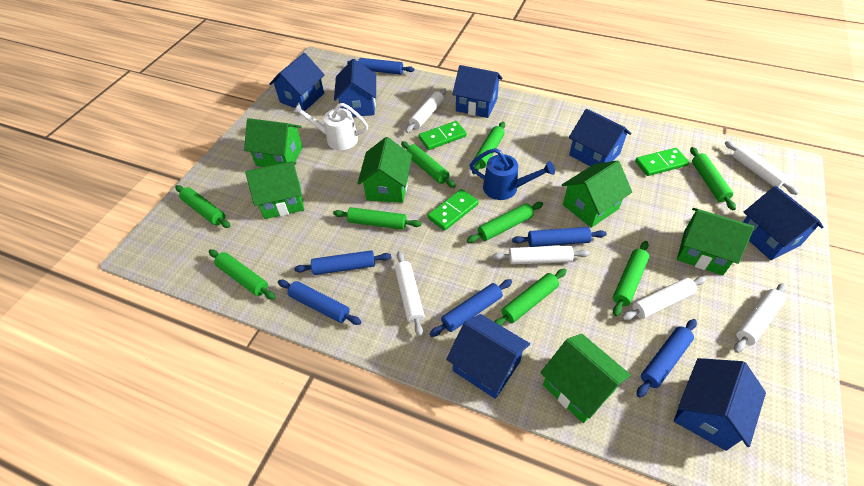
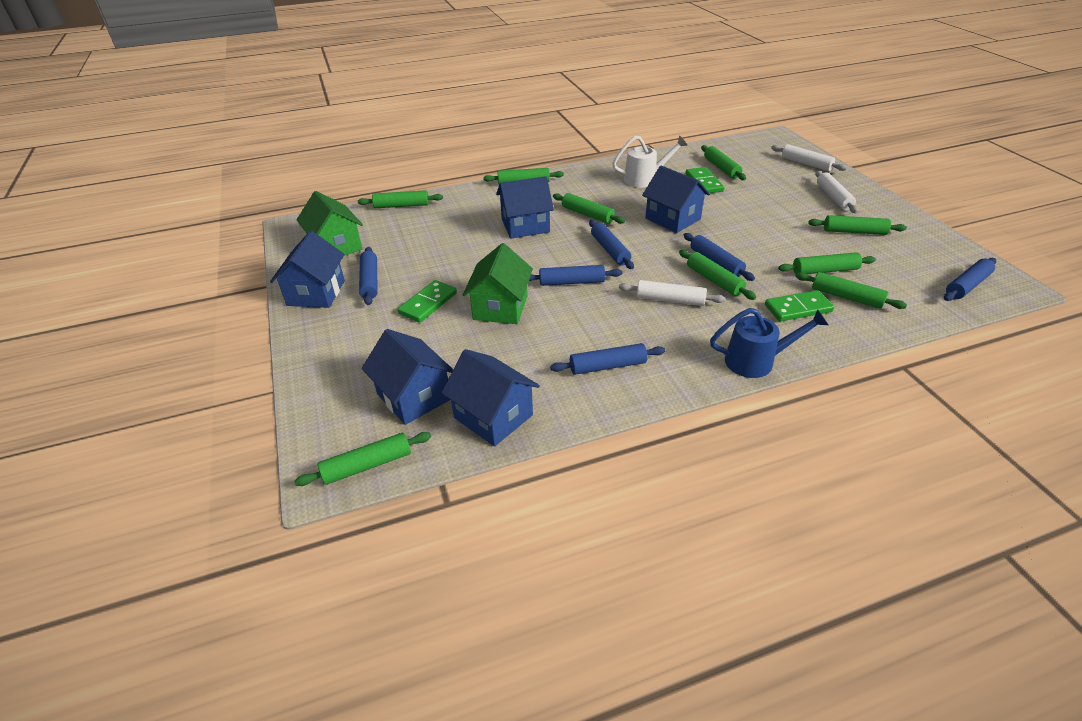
blue house: [269,53,325,111] [334,59,376,117] [446,314,530,399] [452,65,503,118] [569,109,632,166] [674,358,766,451] [743,186,824,260] = 7 -> [270,231,345,308] [362,329,453,425] [441,349,540,446] [496,176,554,238] [642,166,710,233] = 5
green house: [244,118,303,167] [245,161,304,219] [357,137,412,203] [540,334,631,423] [562,160,632,228] [677,208,754,275] = 6 -> [297,191,363,256] [463,243,533,324] = 2
white rolling pin: [395,251,425,336] [406,88,446,133] [492,246,590,264] [622,276,706,320] [725,141,799,195] [734,283,787,353] = 6 -> [619,280,726,306] [771,144,847,171] [815,171,858,213] = 3

